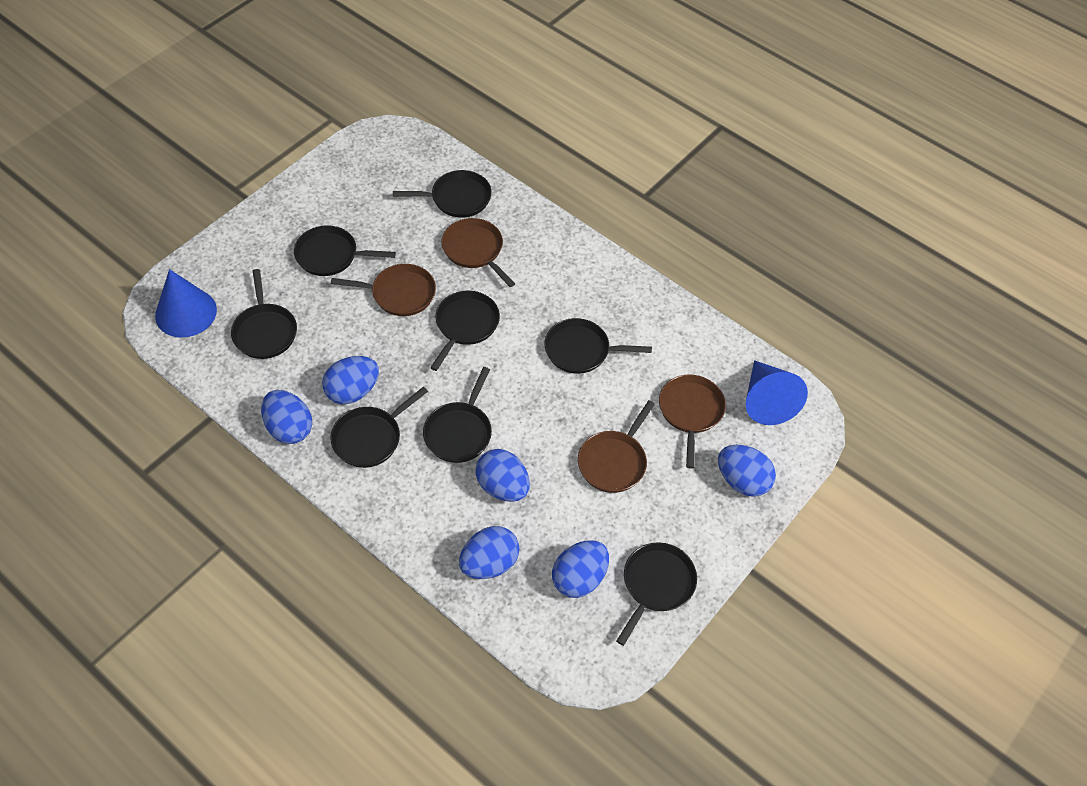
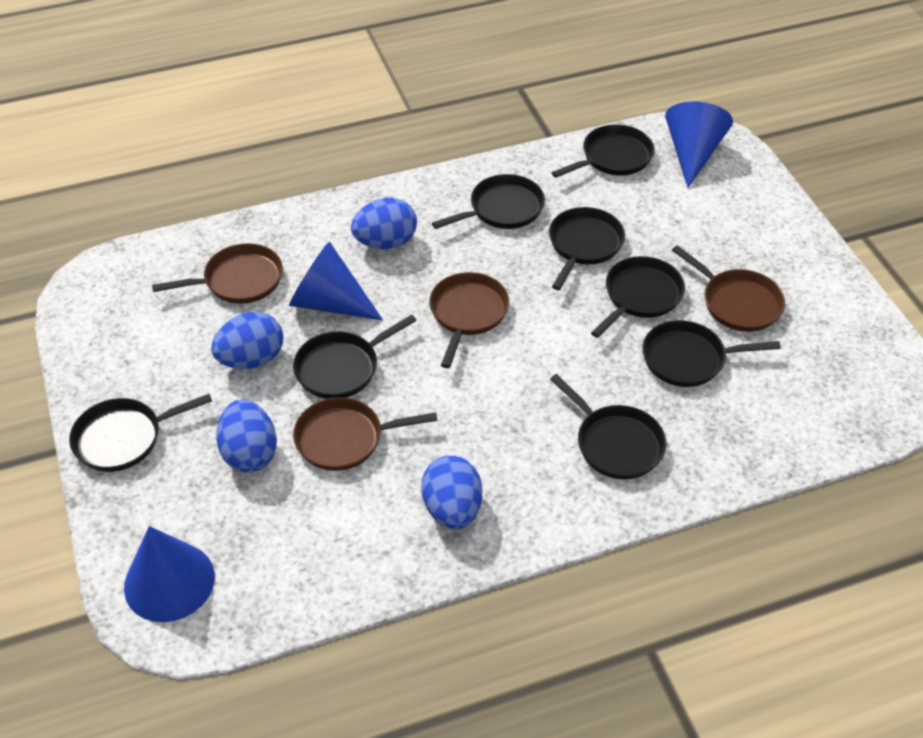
blue cone: [155,269,217,338] [746,360,808,425] = 2 -> [124,526,215,622] [289,242,383,320] [665,102,733,188] = 3
blue egg: [261,390,312,444] [322,356,379,404] [459,526,519,579] [476,449,530,502] [552,540,609,598] [718,445,776,497] = 6 -> [211,312,283,369] [216,399,277,473] [351,198,417,249] [421,455,482,529] = 4

